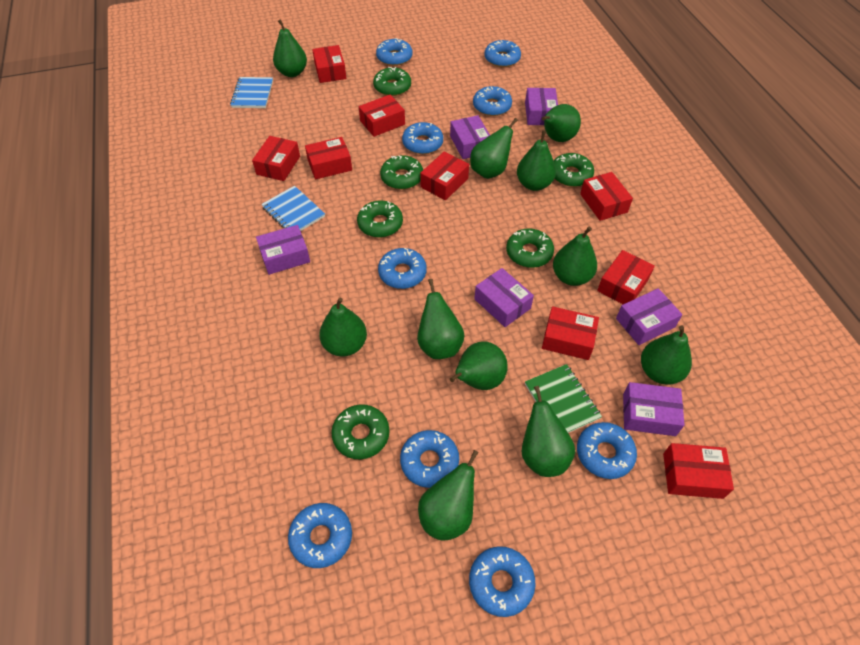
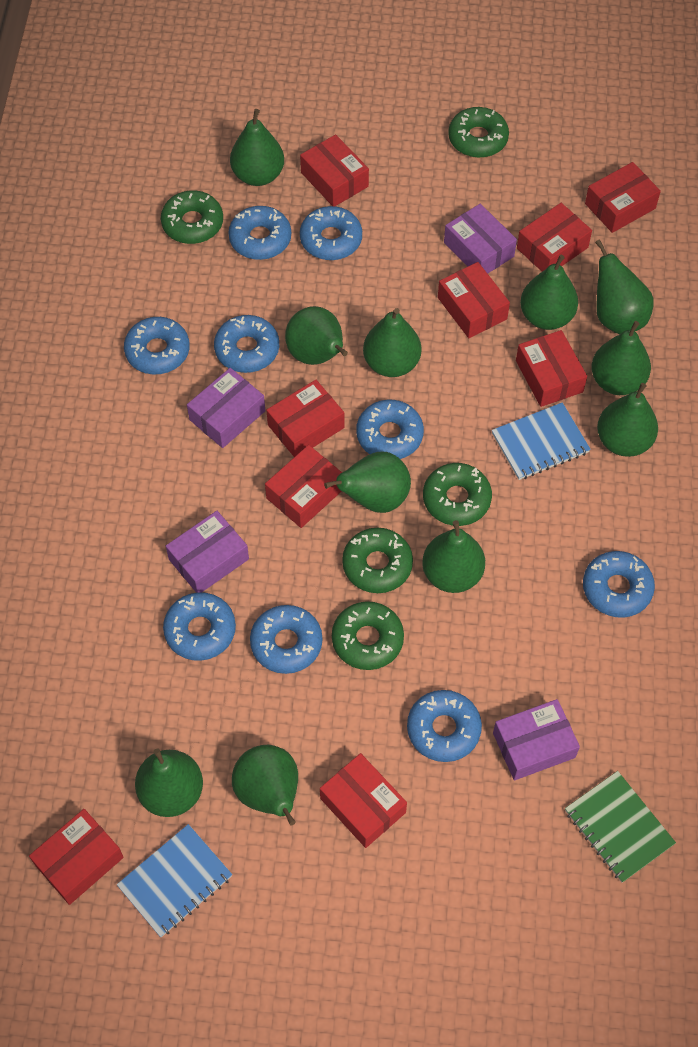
green donut: [331,404,389,459] [357,200,403,238] [373,67,411,96] [380,155,423,189] [506,229,554,268] [554,153,594,187] = 6 -> [161,190,223,244] [332,601,404,670] [342,528,413,593] [423,463,492,526] [448,107,509,158] = 5
purple box: [256,225,310,275] [450,115,490,159] [474,268,534,327] [525,88,558,125] [616,288,683,345] [623,382,685,436] = 6 -> [166,511,249,593] [187,368,265,448] [444,204,517,274] [493,699,580,780] = 4

